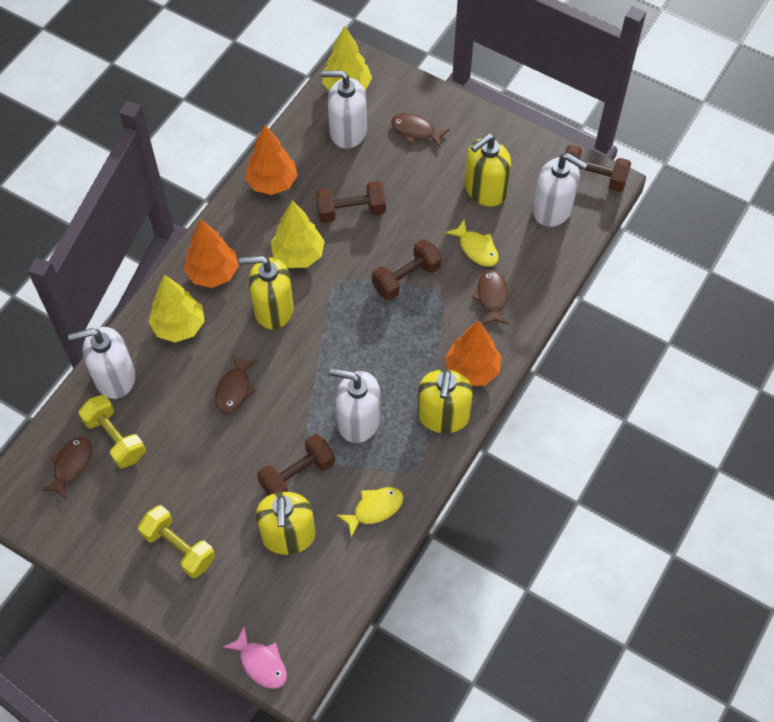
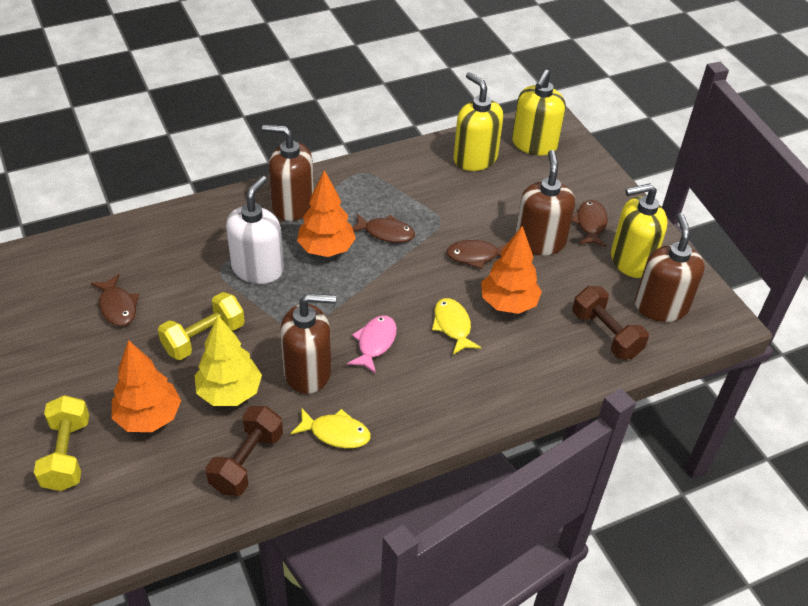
brown dumbbell: [257,434,335,496] [316,181,386,223] [372,239,442,301] [565,145,631,192] = 4 -> [206,406,283,496] [572,286,649,359] = 2
brown soap dispenser: none = 0 -> [262,124,314,221] [280,293,336,394] [515,150,575,255] [635,213,705,322] = 4
white soap dispenser: [68,327,135,399] [321,71,367,149] [329,368,380,443] [533,153,588,227] = 4 -> [226,176,284,284] = 1
yellow soap dispenser: [239,256,294,329] [256,492,316,555] [417,370,473,433] [465,134,511,206] = 4 -> [454,72,503,171] [512,69,566,156] [611,183,668,278] = 3
yellow tree: [149,275,205,342] [271,200,325,268] [322,26,372,91] = 3 -> [195,315,262,406] = 1

